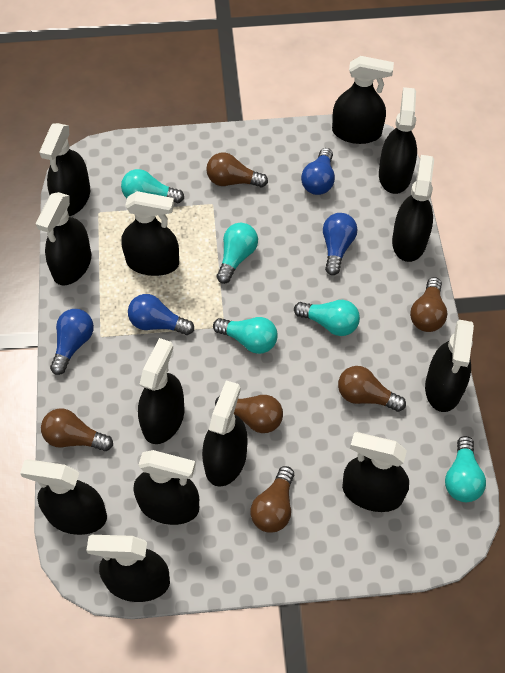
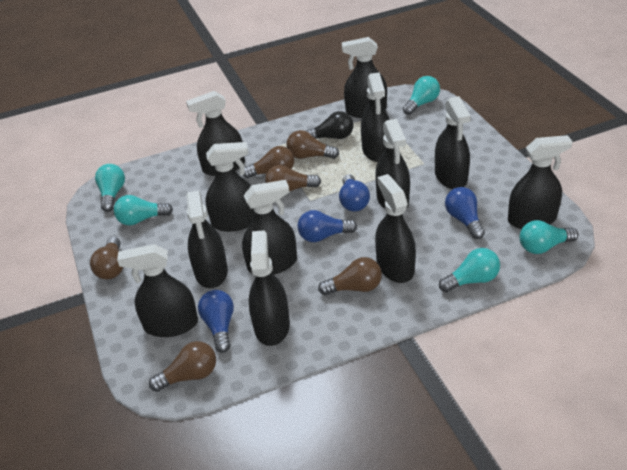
black light bulb: none = 0 -> [306,111,354,139] = 1
black spray bottle: [20,459,107,535] [36,192,91,285] [39,123,90,216] [86,535,170,602] [121,191,179,276] [133,450,199,525] [138,338,184,444] [202,380,248,487] [332,56,394,144] [342,432,409,512] [379,87,417,194] [392,155,434,262] [425,320,474,412] = 13 -> [117,244,198,337] [186,91,245,176] [186,190,228,288] [205,142,254,232] [242,180,297,275] [249,230,290,346] [342,37,387,118] [361,72,390,162] [375,119,410,209] [375,174,416,283] [435,96,471,189] [508,135,573,229] = 12

